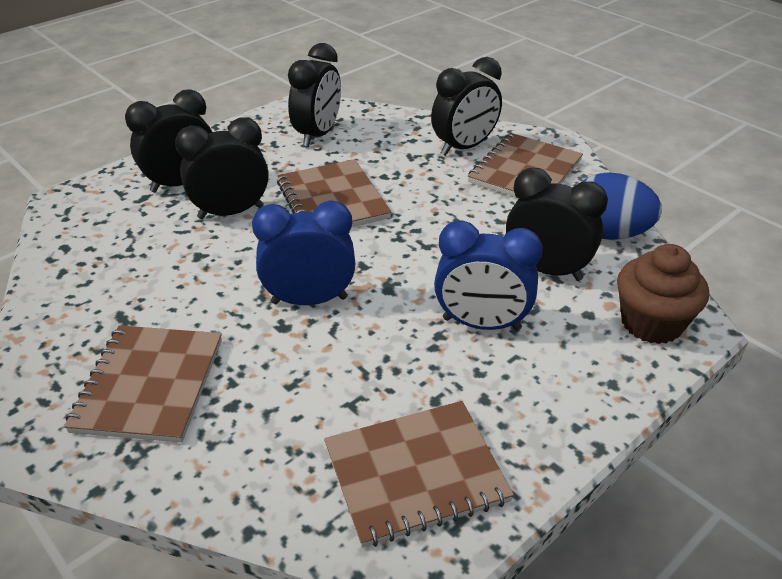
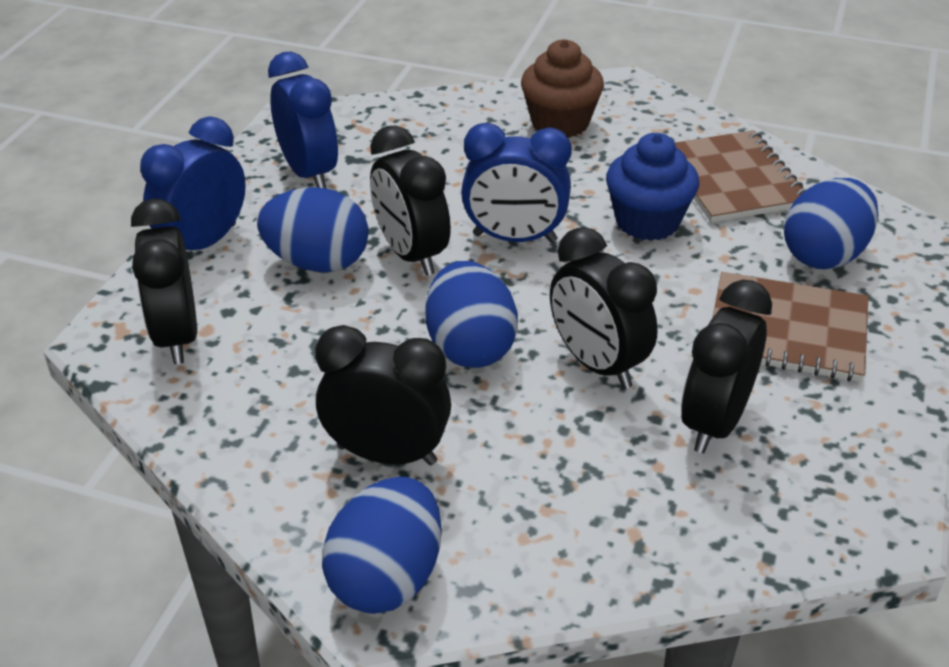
blue clock: [252,201,355,305] [434,220,543,331] = 2 -> [140,116,246,250] [268,52,338,189] [461,123,572,243] = 3
blue cupcake: none = 0 -> [606,133,699,241] = 1
blue egg: [582,172,662,240] = 1 -> [257,187,369,272] [322,477,442,614] [425,261,518,368] [784,178,878,269] = 4
brown notebook: [64,325,222,443] [277,159,392,227] [324,401,514,548] [468,133,583,198] = 4 -> [675,130,807,223] [712,272,869,382] = 2

